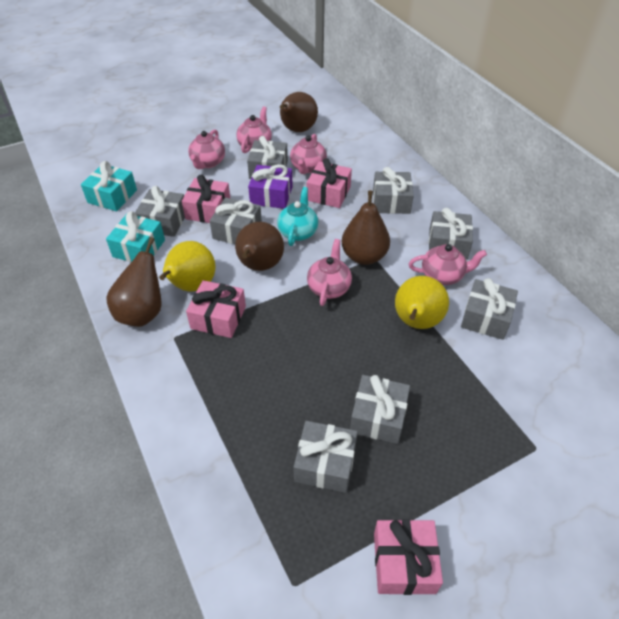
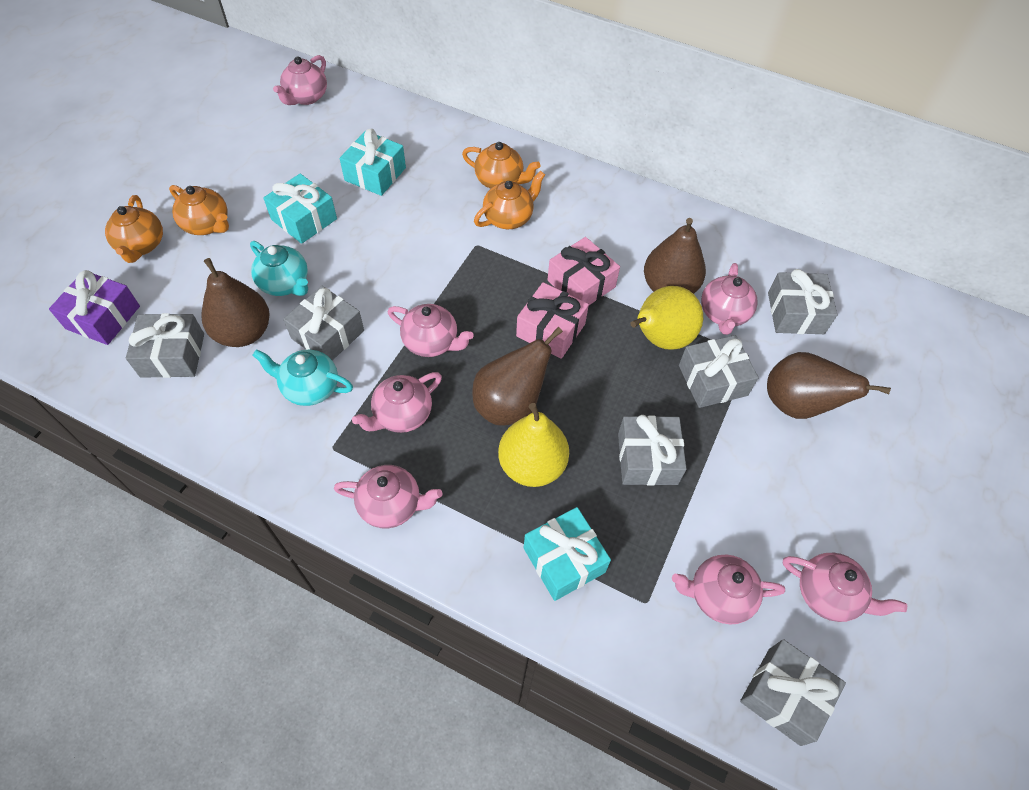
grey gift: [135,186,185,237] [210,197,262,244] [247,136,288,179] [294,421,358,493] [350,375,410,444] [373,167,414,214] [429,208,473,260] [461,278,518,340] = 8 -> [126,313,204,378] [283,286,364,360] [618,415,687,486] [679,335,758,408] [740,639,846,746] [768,269,838,334] = 6
orange teapot: none = 0 -> [105,195,163,263] [169,185,229,235] [462,142,540,189] [474,171,545,229] = 4
pink gift: [182,175,231,223] [186,280,246,338] [307,158,352,208] [374,519,443,595] = 4 -> [516,282,589,359] [547,237,620,305] = 2
pink teapot: [188,129,225,169] [236,106,272,153] [290,134,327,174] [307,239,352,306] [409,244,487,285] = 5 -> [273,55,327,105] [334,465,443,528] [352,372,442,433] [388,304,474,357] [672,555,785,624] [701,263,758,335] [783,553,907,622] = 7
turquoise gift: [81,161,137,211] [106,211,165,262] = 2 -> [263,174,337,244] [340,129,406,196] [524,507,611,601] = 3
turquoise teapot: [277,187,318,246] = 1 -> [250,241,308,296] [252,349,353,406] = 2

